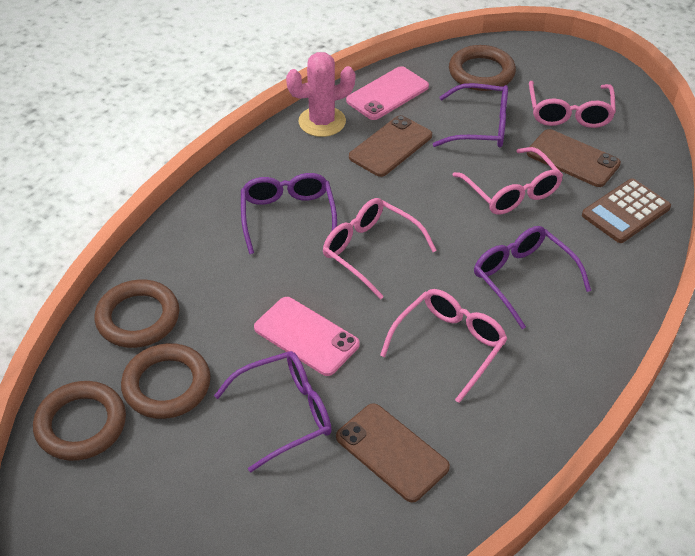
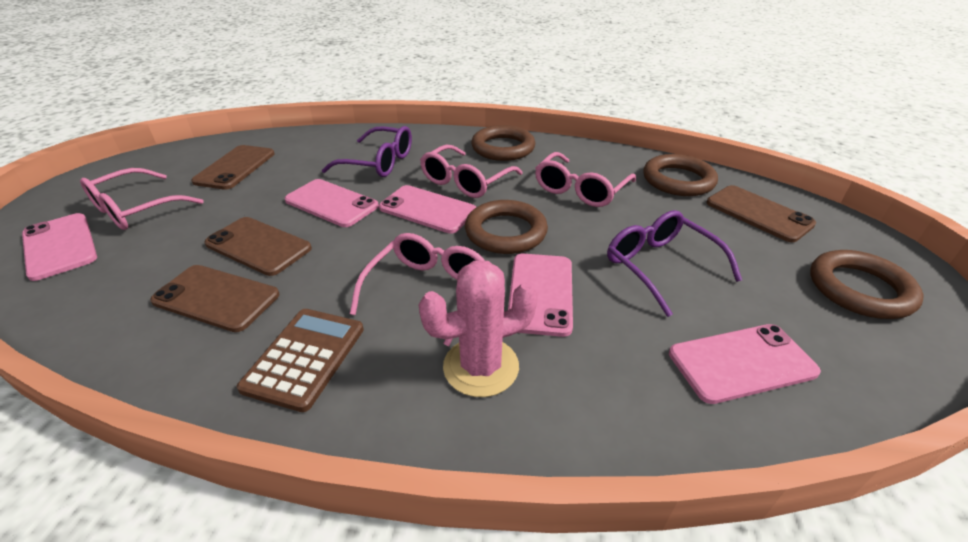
brown phone: [336,403,450,502] [349,115,432,177] [527,129,621,187] = 3 -> [150,265,279,332] [191,145,275,190] [204,217,312,276] [707,185,816,242] = 4
pink phone: [254,297,360,376] [346,66,429,120] = 2 -> [22,213,97,281] [285,179,379,227] [379,185,476,233] [508,254,573,337] [669,324,821,404] = 5
purple glasses: [214,351,332,473] [241,173,337,254] [433,83,508,147] [474,226,591,329] = 4 -> [322,126,412,177] [607,210,742,317] = 2

